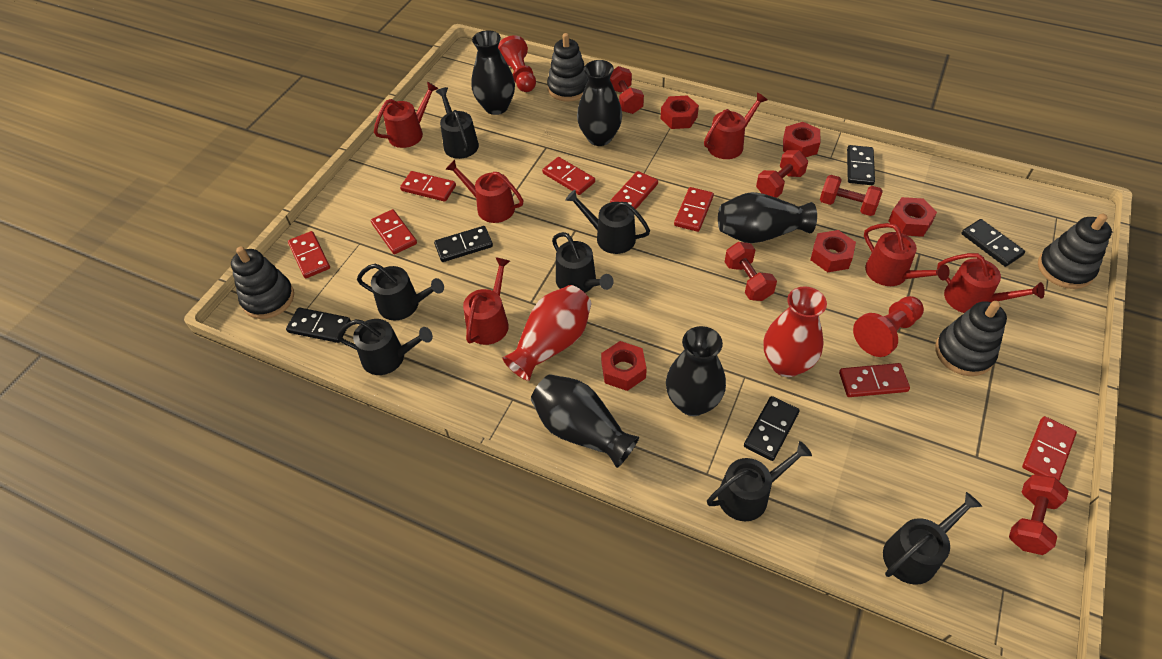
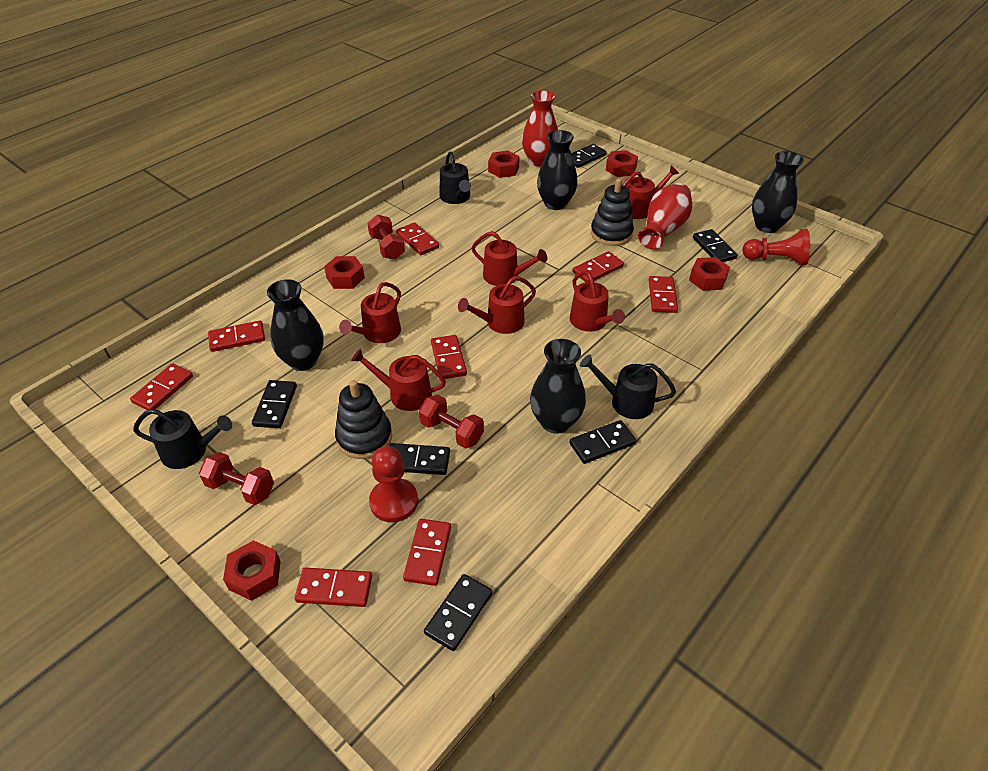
black domino: [286,308,351,343] [434,226,493,262] [744,396,800,461] [847,145,875,185] [961,219,1025,267] = 5 -> [252,380,297,428] [389,443,450,475] [424,574,492,651] [569,420,636,464] [571,144,607,168] [693,229,738,262] = 6
black stacking toy: [231,247,294,319] [547,33,588,102] [935,300,1007,376] [1038,213,1112,289] = 4 -> [335,380,392,459] [591,179,634,246] = 2
black vase: [471,30,515,115] [531,374,639,468] [577,60,622,146] [666,326,726,416] [718,192,817,243] = 5 -> [267,279,324,371] [530,339,586,434] [537,130,578,210] [752,151,804,233] = 4
black watering can: [337,319,433,375] [357,264,444,320] [436,87,479,159] [552,232,614,293] [565,190,650,254] [707,441,812,521] [883,492,982,585] = 7 -> [133,409,232,469] [439,152,471,204] [580,355,676,419] = 3
red dumbbell: [610,66,644,114] [725,242,777,301] [756,150,808,198] [820,175,883,216] [1009,474,1069,555] = 5 -> [199,452,274,505] [368,214,405,260] [419,395,484,449] = 3

